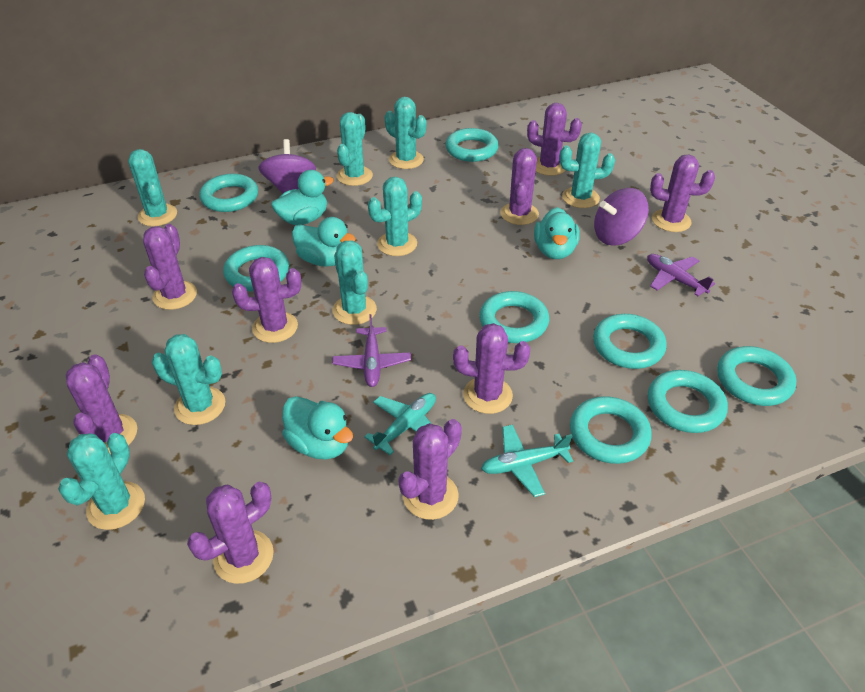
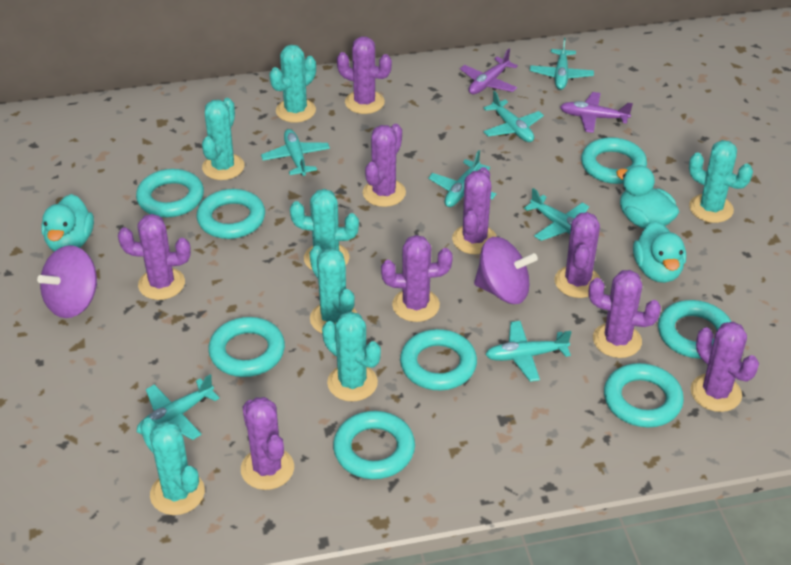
turquoise cactus: [58,433,145,530] [128,149,177,226] [152,334,225,425] [332,240,377,325] [337,112,373,186] [368,177,422,256] [385,97,426,169] [559,132,615,208] = 8 -> [140,418,205,515] [202,98,244,180] [269,45,316,123] [290,189,359,271] [310,246,357,333] [322,311,381,402] [689,140,753,223] = 7
turquoise duck: [271,170,334,225] [282,396,353,459] [292,217,356,267] [534,207,580,259] = 4 -> [41,194,94,251] [616,165,679,229] [633,221,686,283] = 3
turquoise plane: [364,393,436,455] [481,424,573,497] = 2 -> [137,374,220,440] [261,129,330,176] [428,150,496,207] [483,91,544,142] [485,321,571,382] [524,188,589,241] [530,38,594,90] = 7

